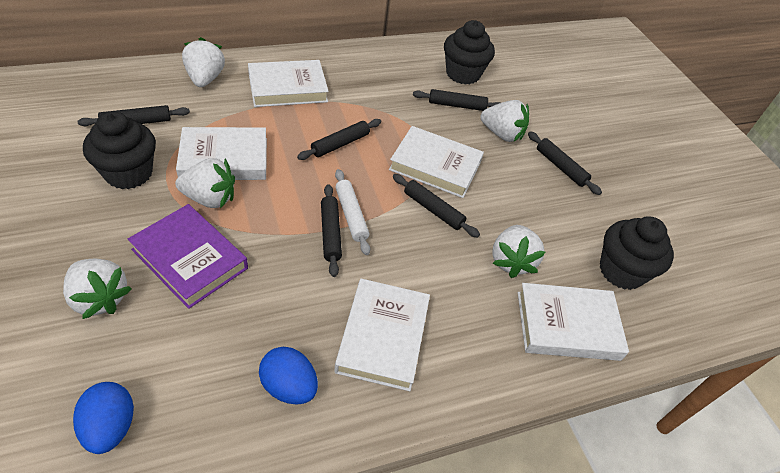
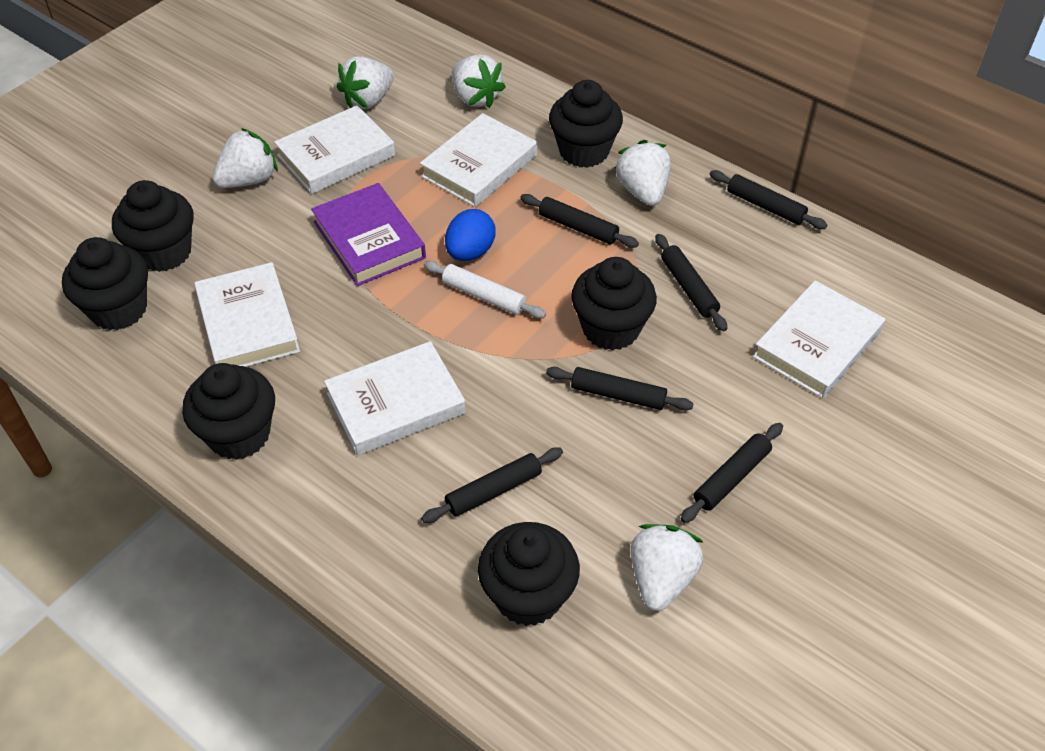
black cupcake: [83,111,156,189] [444,20,495,85] [600,216,674,290] = 3 -> [62,237,148,330] [112,180,193,272] [182,363,275,460] [478,522,580,626] [549,80,623,168] [571,257,657,351] = 6
blue egg: [73,382,134,454] [259,347,318,405] = 2 -> [445,209,496,261] = 1

